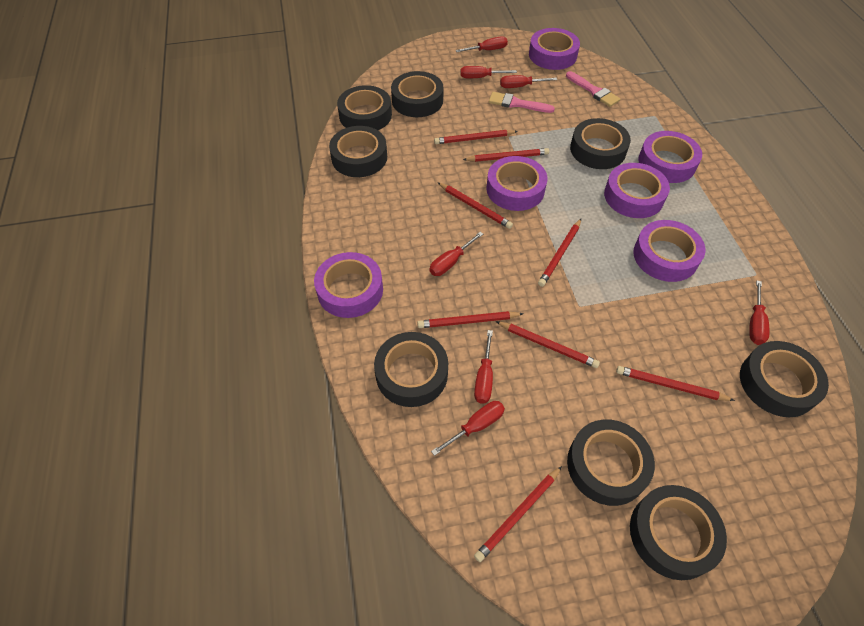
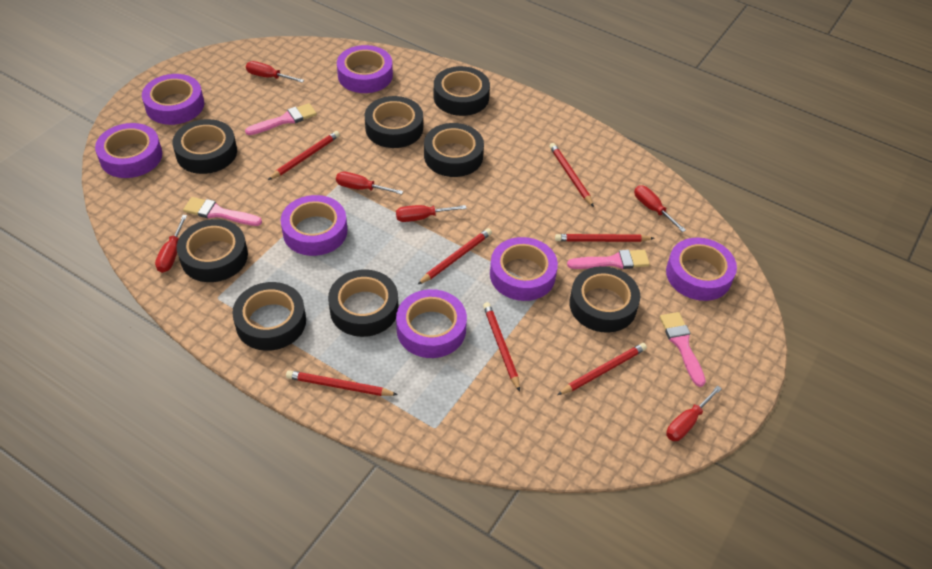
pink brush: [489,92,555,113] [566,71,620,107] = 2 -> [183,197,262,226] [245,103,317,135] [567,250,650,269] [660,312,706,387] = 4
purple tape: [314,252,383,318] [486,156,547,211] [529,28,580,70] [604,163,670,218] [633,220,705,282] [638,131,702,183] = 6 -> [95,123,162,178] [142,74,204,125] [280,195,347,256] [337,45,393,93] [396,289,467,358] [490,237,558,301] [666,238,737,301] = 7
red pencil: [417,311,523,328] [434,130,518,144] [437,182,513,229] [463,148,549,162] [474,466,562,562] [496,321,600,368] [538,219,581,287] [616,366,735,401] = 8 -> [268,131,340,180] [286,370,398,396] [417,228,492,285] [483,302,520,392] [549,143,594,207] [555,234,655,242] [557,343,647,395] = 7
red screwdriver: [430,232,483,276] [431,401,505,456] [455,36,508,52] [461,66,517,78] [474,330,493,404] [500,75,557,88] [749,281,769,345] = 7 -> [155,215,187,273] [246,61,304,83] [336,172,403,195] [396,205,467,222] [634,185,686,232] [666,385,722,441] = 6

